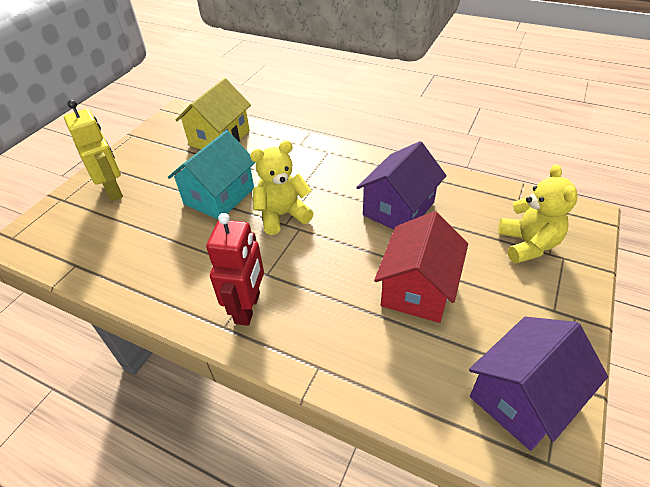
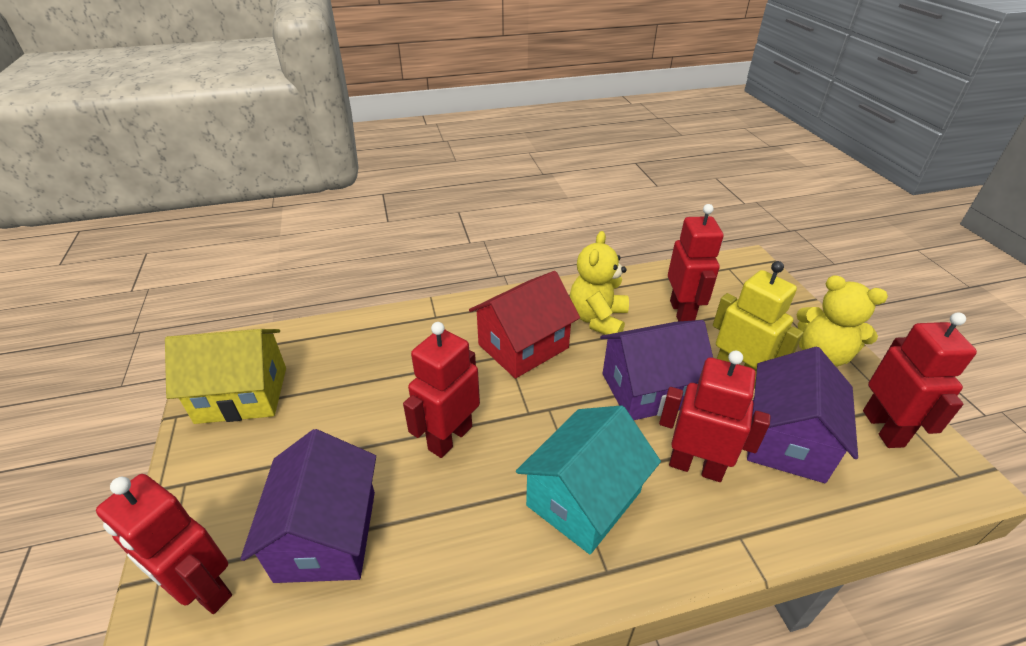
purple house: [356,141,447,230] [469,317,608,451] = 2 -> [241,429,376,583] [600,320,713,420] [747,347,858,483] = 3
red robot: [206,213,264,326] = 1 -> [96,474,232,614] [403,322,480,458] [659,351,771,482] [668,204,724,321] [863,312,977,448] = 5

